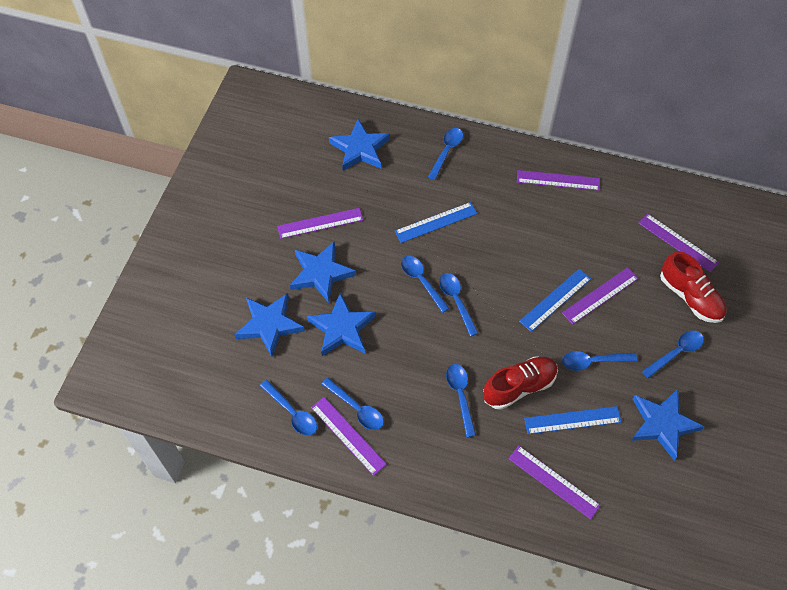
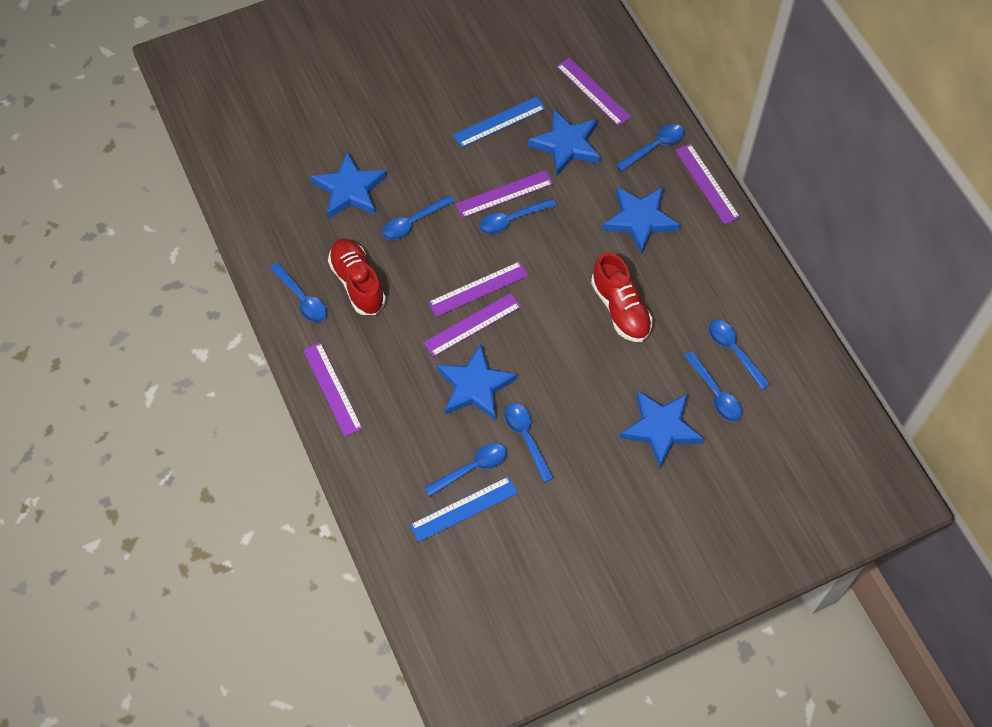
blue ruler: [395,202,478,243] [519,269,591,332] [524,406,621,434] = 3 -> [410,476,518,542] [453,96,546,148] = 2

